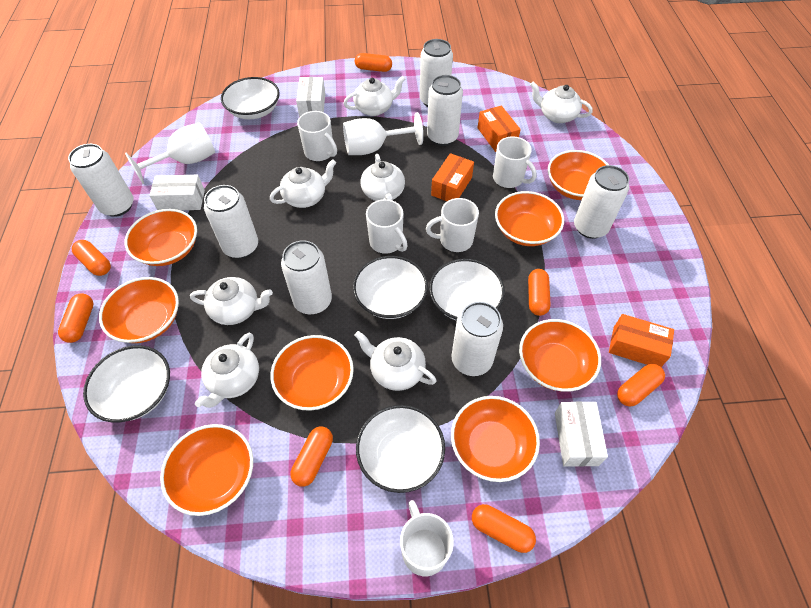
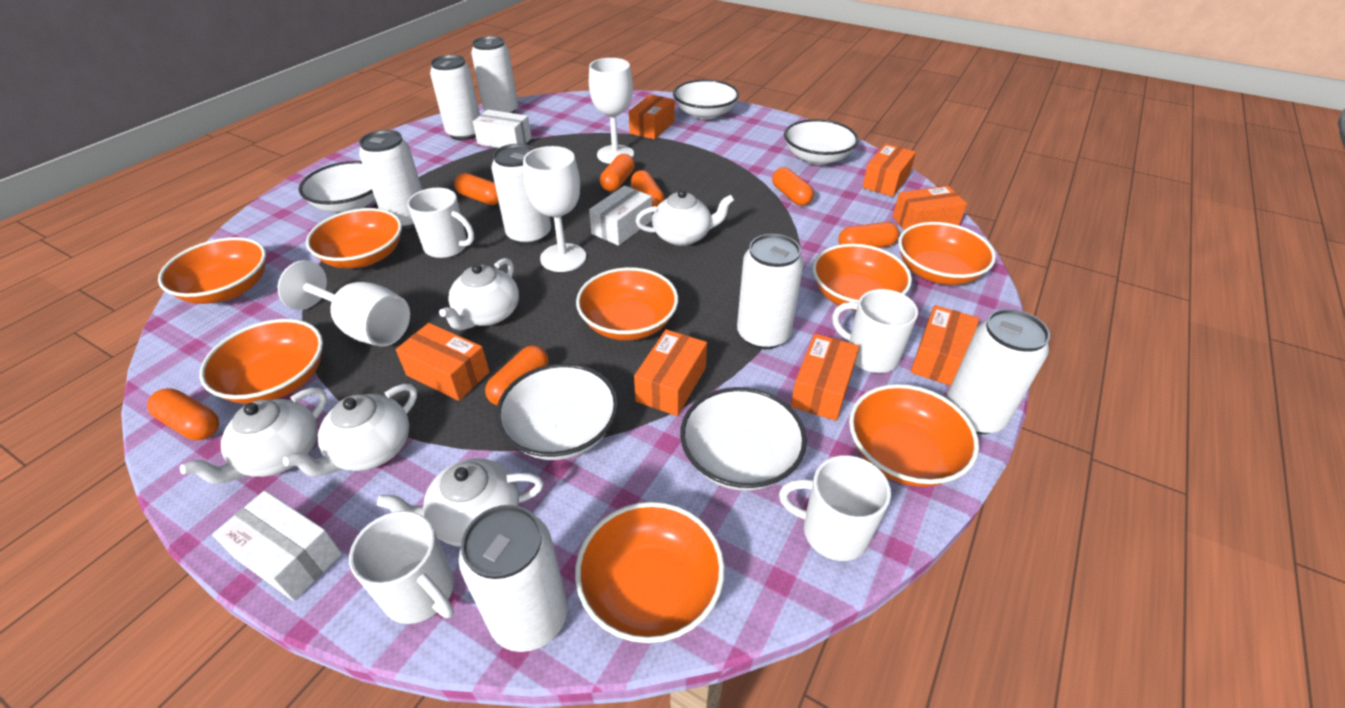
orange box: [431,153,474,201] [478,105,521,152] [609,314,674,367] = 3 -> [396,323,490,401] [629,94,675,139] [634,329,707,416] [791,333,859,421] [862,144,916,197] [893,186,967,230] [910,305,979,386] = 7
white goblet: [125,122,215,184] [343,112,423,155] = 2 -> [278,260,410,347] [523,146,586,272] [589,58,634,164] = 3
white mug: [297,111,337,161] [366,199,408,254] [400,500,454,576] [426,198,479,252] [493,136,537,188] = 5 -> [349,511,454,624] [407,188,474,258] [779,455,891,561] [832,289,918,373] = 4
white teapot: [190,277,273,325] [195,333,259,408] [270,159,336,208] [343,76,405,116] [354,331,437,391] [360,154,405,201] [530,82,593,123] = 7 -> [180,388,327,484] [283,384,417,477] [377,458,544,547] [439,258,519,330] [636,189,734,246] = 5

